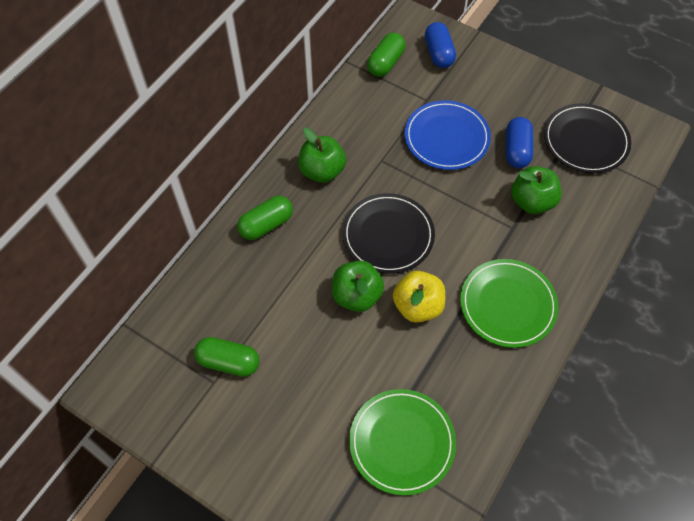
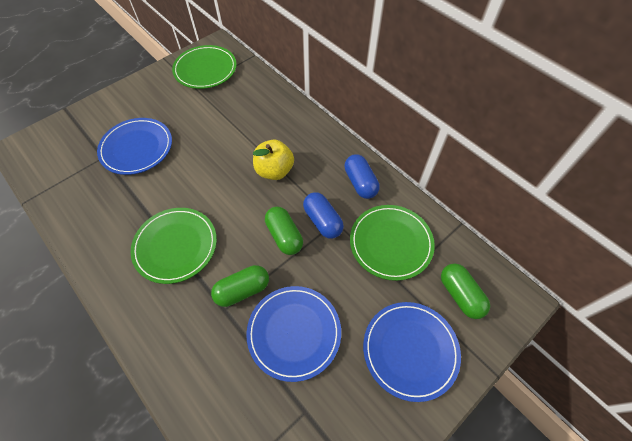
black plate: [342,193,435,274] [544,103,631,173] = 2 -> none = 0
blue plate: [405,100,491,170] = 1 -> [97,118,172,175] [246,286,341,382] [363,302,461,402] = 3
green apple: [298,128,346,183] [332,260,384,312] [511,166,562,214] = 3 -> none = 0
green plate: [349,389,456,496] [460,259,559,348] = 2 -> [131,208,217,284] [172,45,237,89] [350,205,435,281] = 3

